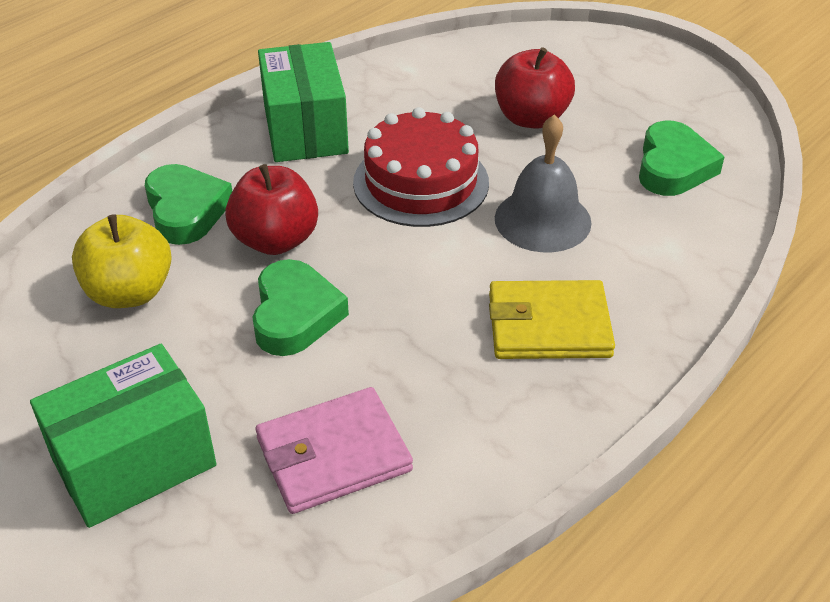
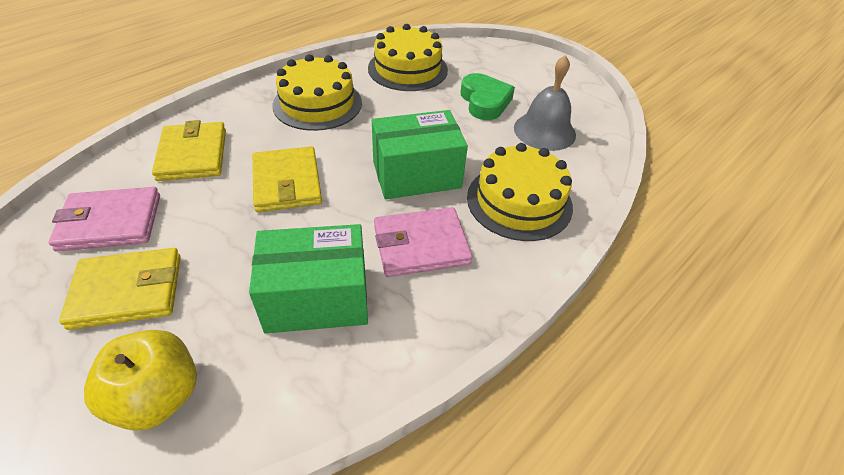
green heart: [145,164,232,245] [252,259,349,356] [639,120,725,196] = 3 -> [461,73,515,120] = 1
pink wallet: [256,387,413,514] = 1 -> [48,187,160,252] [374,207,473,277] = 2
red apple: [225,164,318,255] [495,47,575,129] = 2 -> none = 0
red cake: [353,107,489,227] = 1 -> none = 0
yellow cake: none = 0 -> [273,54,362,131] [368,24,448,91] [467,143,573,241] = 3
yellow wallet: [489,280,615,359] = 1 -> [59,248,180,330] [152,120,226,181] [252,146,322,212] = 3

